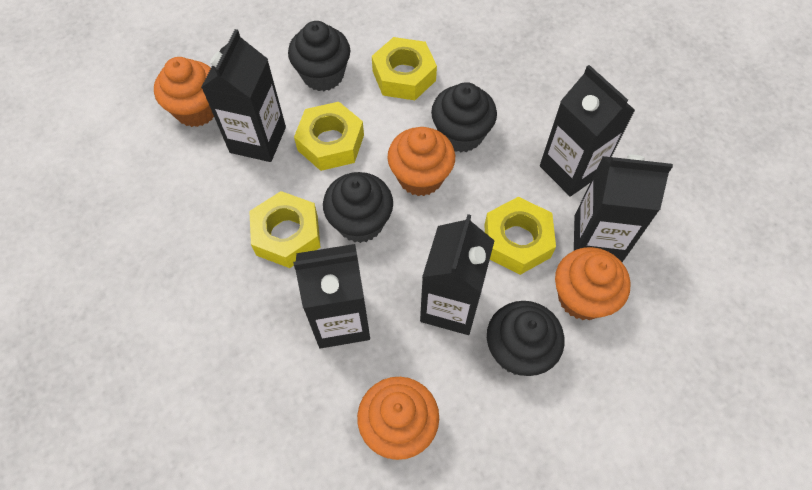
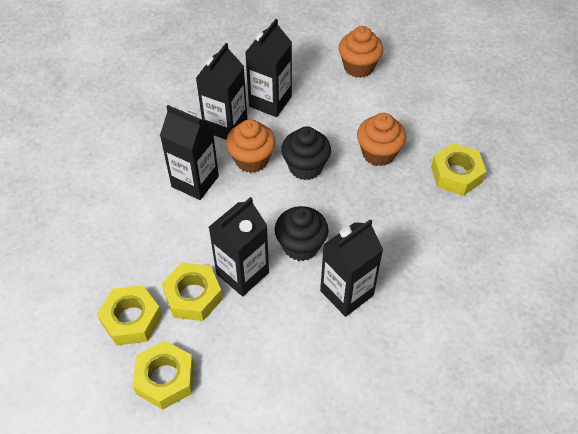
black cupcake: [288,21,350,91] [323,172,393,243] [431,82,497,152] [487,301,564,376] = 4 -> [275,206,329,261] [281,127,331,180] = 2
orange cupcake: [154,57,214,127] [357,377,439,460] [387,127,455,196] [555,247,631,320] = 4 -> [226,119,276,173] [339,26,383,78] [357,113,406,166] = 3

